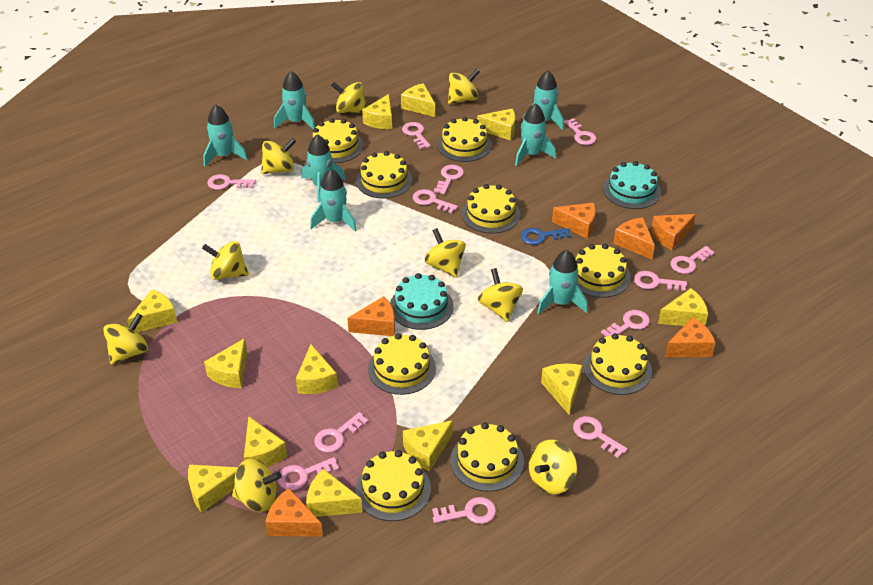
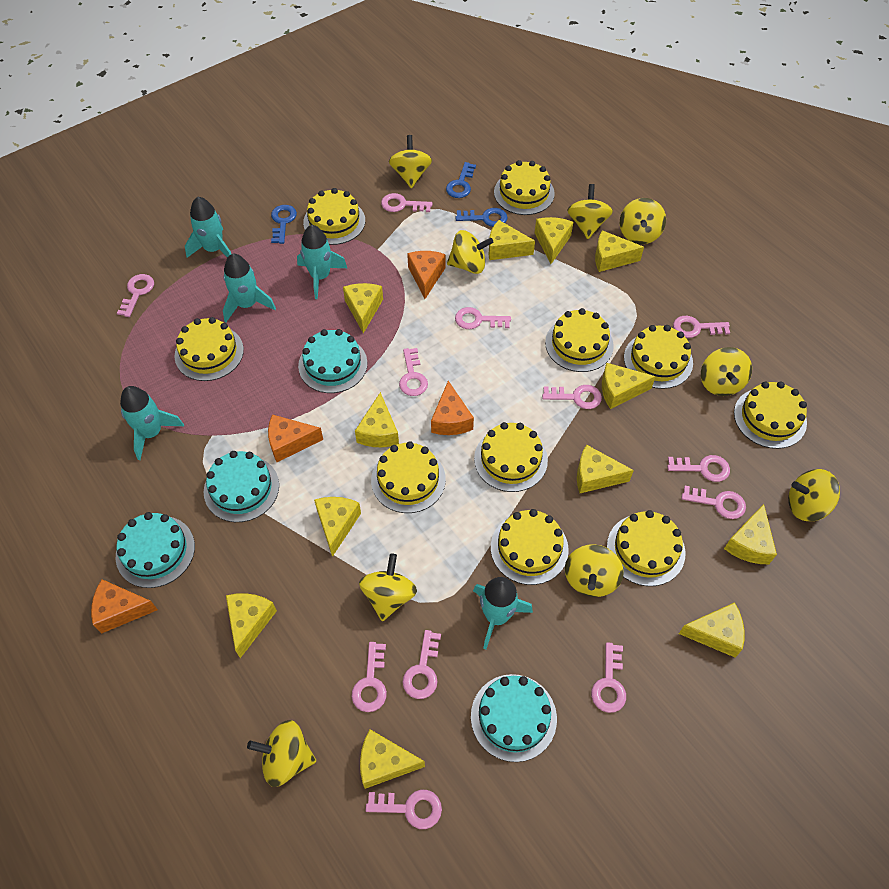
blue key: [521,228,571,245] = 1 -> [271,205,297,244] [446,162,476,198] [456,208,507,227] = 3
orange cheese: [265,488,323,537] [347,296,395,336] [552,203,596,238] [613,217,655,259] [651,214,696,250] [665,317,716,357] = 6 -> [91,579,158,634] [268,414,323,462] [407,251,446,299] [431,381,474,435] = 4
turquoise cake: [390,273,454,330] [603,161,661,209] = 2 -> [116,512,195,588] [204,451,279,522] [298,329,367,393] [471,674,557,762] = 4
turquoise rocket: [203,105,248,167] [274,71,315,129] [301,134,346,203] [310,169,357,232] [515,103,556,166] [523,71,564,130] [537,250,588,314] = 7 -> [120,386,184,460] [185,197,231,258] [223,254,276,322] [297,225,347,299] [473,577,533,650] = 5
yellow cake: [309,118,363,163] [356,151,413,199] [356,450,431,521] [368,333,436,395] [437,117,492,162] [451,422,524,492] [462,184,520,234] [576,244,631,298] [584,333,652,395] = 9 -> [174,317,244,381] [303,188,365,245] [371,441,446,513] [474,422,548,492] [491,509,569,585] [494,160,555,215] [545,308,614,372] [607,510,685,586] [624,325,693,389] [734,381,807,449] = 10

